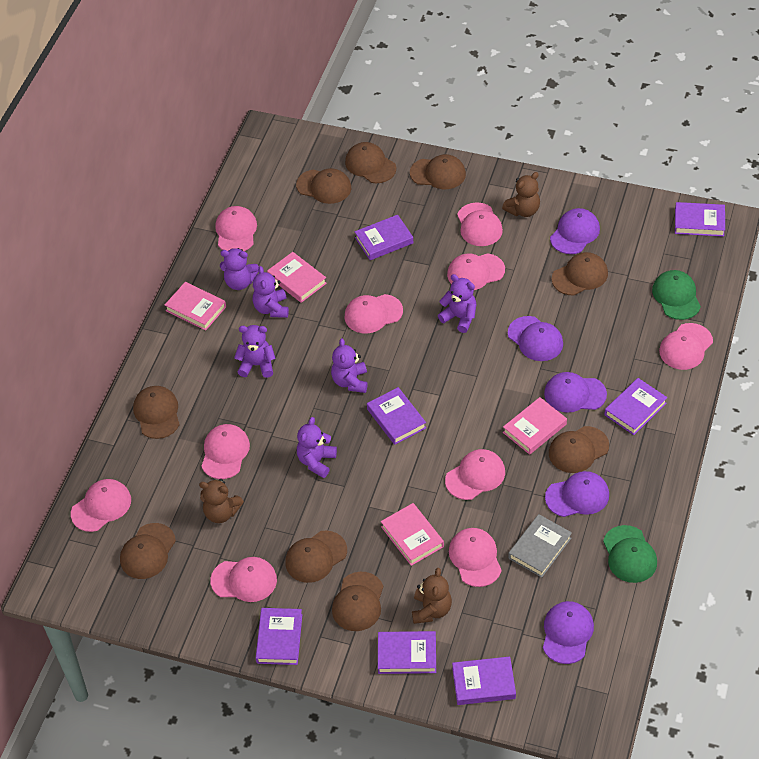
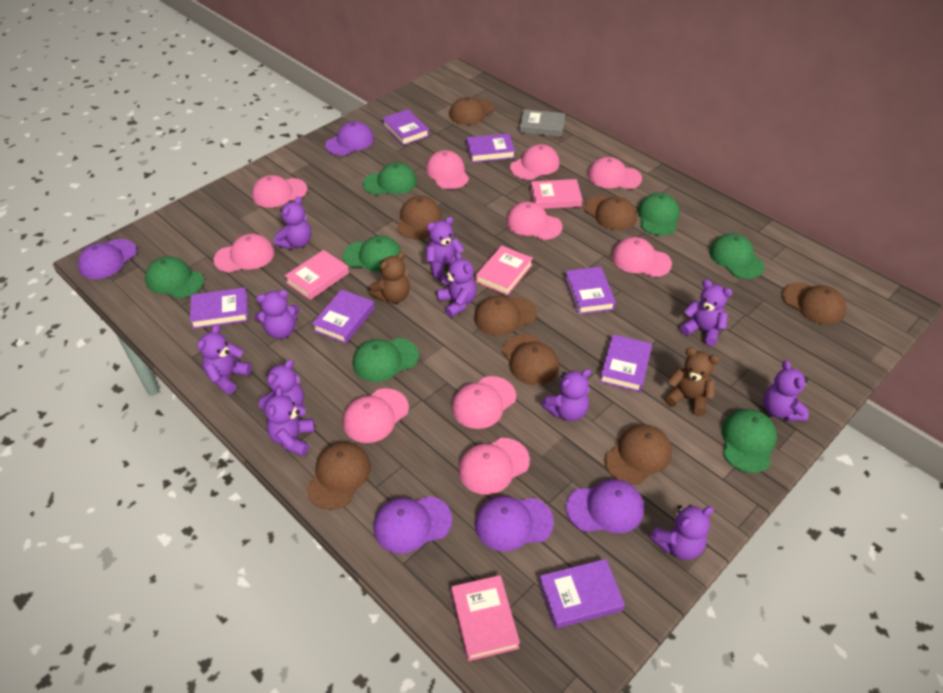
brown cap: [120,523,176,579] [133,386,180,439] [285,531,347,583] [296,168,351,204] [332,572,383,631] [345,142,396,183] [410,154,466,189] [549,426,609,473] [552,252,608,295] = 9 -> [306,442,371,510] [397,196,442,239] [449,97,494,125] [474,296,537,336] [502,334,559,385] [584,195,637,230] [604,424,672,485] [782,282,846,325] = 8
brown teddy bear: [199,479,244,523] [412,568,452,624] [502,172,540,217] = 3 -> [369,252,410,303] [665,348,719,416] = 2
green cap: [603,525,657,583] [652,270,701,320] = 2 -> [145,256,204,299] [343,236,402,272] [353,338,419,382] [363,162,417,195] [638,193,680,236] [709,233,765,279] [722,409,777,473] = 7
purple teddy bear: [220,248,259,290] [234,325,276,378] [253,266,289,318] [297,417,337,478] [331,338,368,393] [438,274,476,333] = 6 -> [197,324,252,394] [254,290,300,339] [259,359,304,410] [264,386,315,456] [274,196,311,249] [426,217,464,279] [437,252,476,317] [541,369,591,421] [650,505,714,560] [680,280,733,346] [763,360,809,421] = 11

